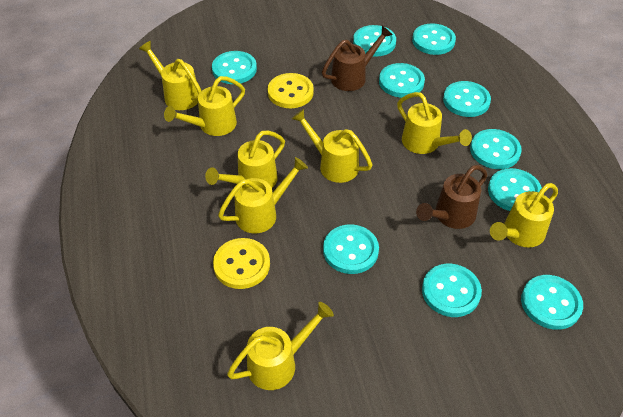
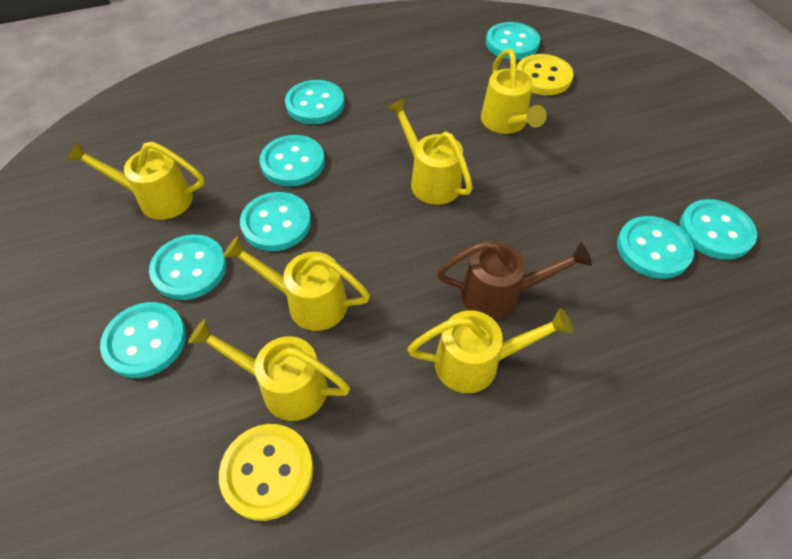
brown watering can: [322,26,393,91] [416,165,488,229] = 2 -> [437,241,592,320] = 1
turquoise button: [212,51,257,84] [323,224,379,274] [353,25,396,57] [379,63,425,98] [412,23,456,55] [422,264,482,317] [443,81,491,117] [470,129,522,169] [488,168,542,211] [521,275,583,330] = 10 -> [100,302,186,378] [149,235,227,300] [240,192,311,251] [260,135,325,186] [285,80,344,124] [486,22,540,60] [617,216,694,279] [679,199,757,260] = 8
yellow watering can: [139,41,202,110] [164,76,245,136] [205,130,285,188] [218,157,308,233] [227,302,334,390] [292,109,373,183] [397,92,472,154] [490,183,558,248] = 8 -> [67,141,205,220] [188,319,350,421] [223,236,370,331] [387,98,473,205] [407,308,573,393] [481,49,547,134] = 6

